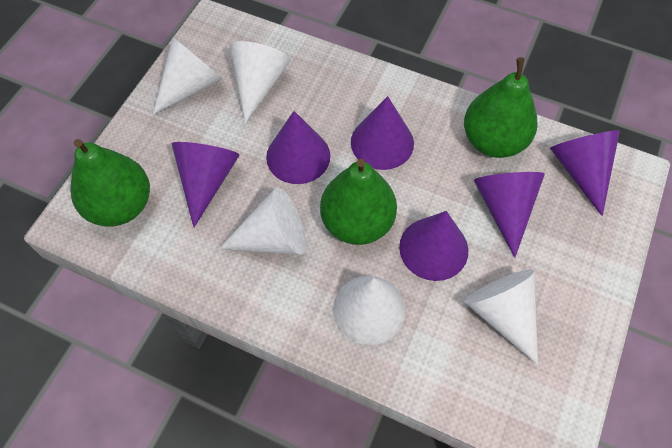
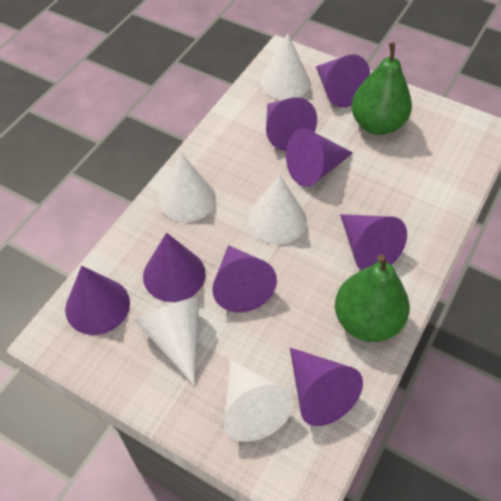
green pear: [70,139,150,227] [320,159,397,245] [464,57,538,158] = 3 -> [335,254,410,342] [351,42,412,135] = 2
purple cone: [171,142,239,227] [266,111,330,184] [351,96,414,170] [399,211,468,281] [474,172,545,258] [550,130,620,216] = 6 -> [65,266,130,335] [143,233,206,302] [212,245,277,313] [266,97,317,151] [286,128,353,187] [290,348,363,426] [316,54,370,108] [340,214,407,270] = 8

